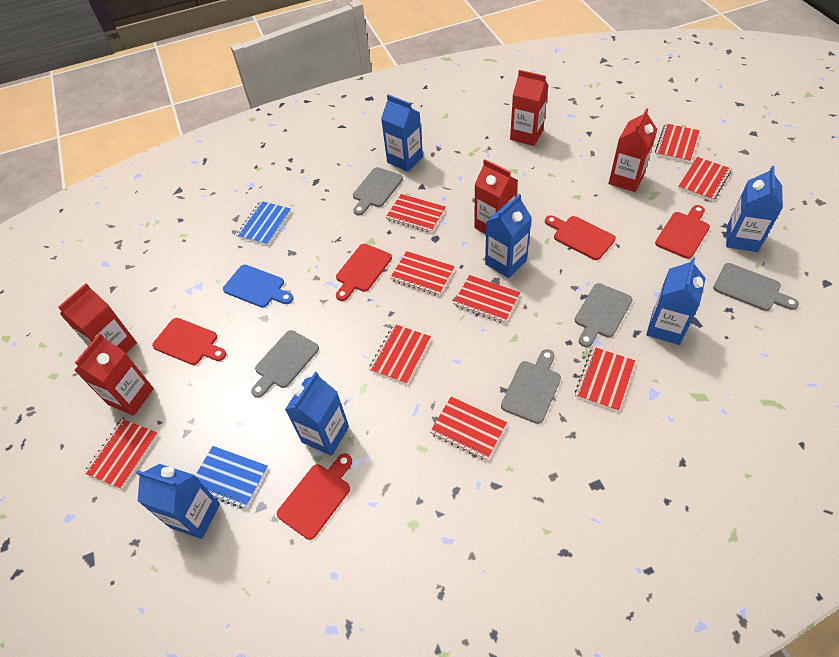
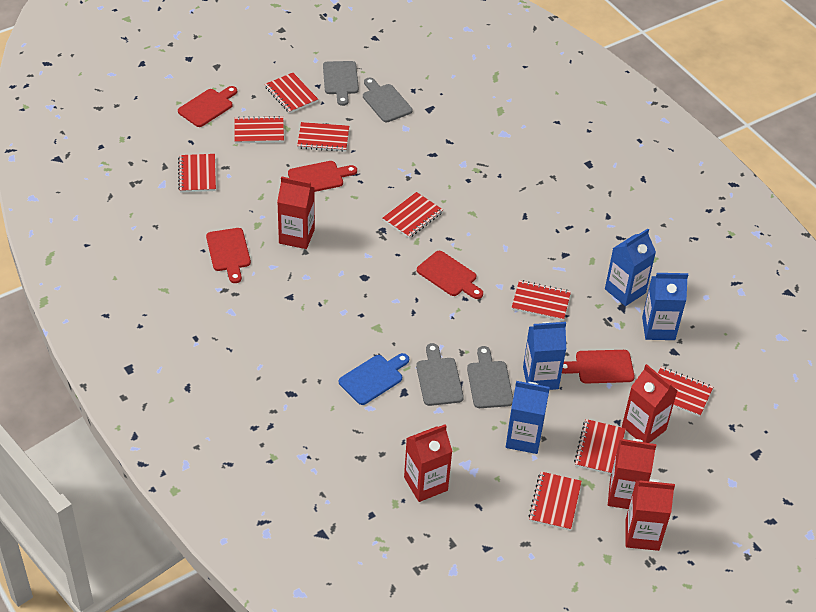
blue carton: [136,464,220,539] [285,371,349,456] [381,94,423,172] [485,194,532,278] [646,257,706,345] [726,166,783,252] = 6 -> [506,381,550,454] [523,322,566,390] [605,228,656,306] [642,273,688,340] = 4
blue notebook: [195,446,268,509] [236,201,291,245] = 2 -> none = 0
grey cutting board: [251,330,319,398] [353,167,403,215] [501,349,561,424] [575,283,633,347] [713,263,799,311] = 5 -> [323,61,359,106] [363,78,412,122] [416,343,464,406] [467,346,513,408] = 4

